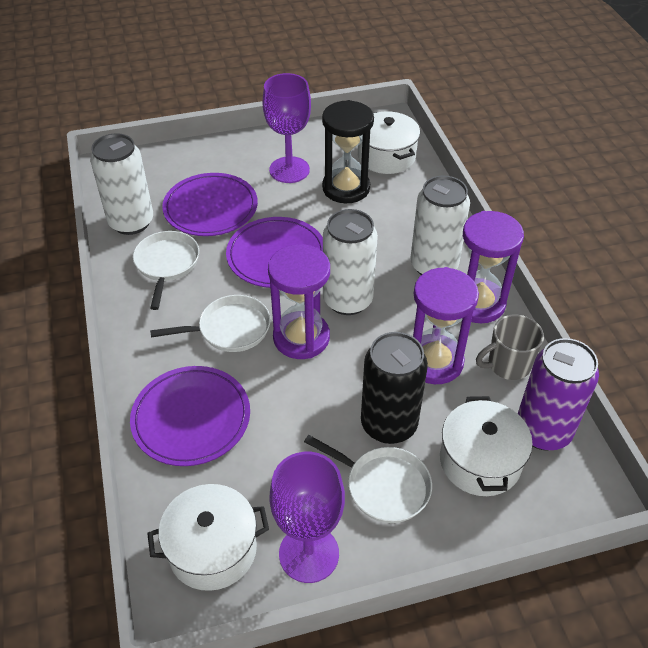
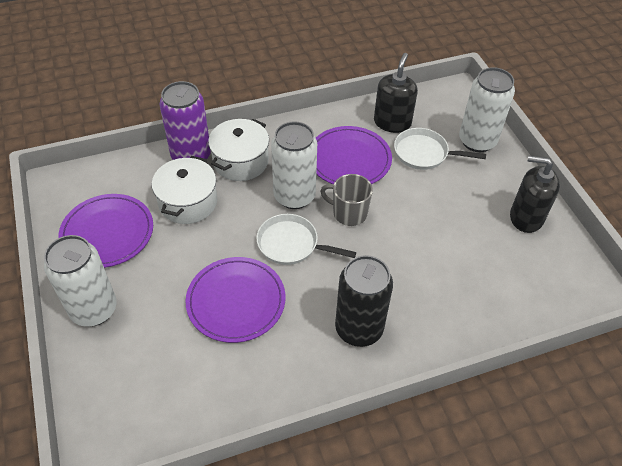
black hourglass: [322,100,374,203] = 1 -> none = 0
black soap dispenser: none = 0 -> [374,53,418,133] [510,156,560,233] = 2
purple goblet: [262,73,311,183] [269,452,345,583] = 2 -> none = 0
purple hourglass: [268,244,330,359] [413,267,479,384] [463,211,524,323] = 3 -> none = 0
white pan: [133,231,199,310] [150,295,271,352] [304,435,432,523] = 3 -> [256,214,356,265] [394,128,486,170] = 2
white pot: [147,484,269,591] [358,111,420,174] [440,396,533,496] = 3 -> [152,156,217,224] [208,119,269,181] = 2

